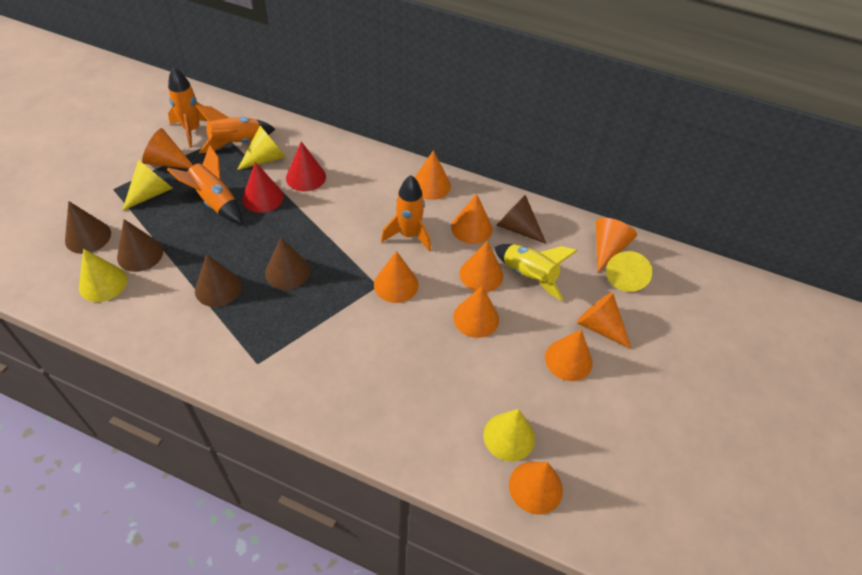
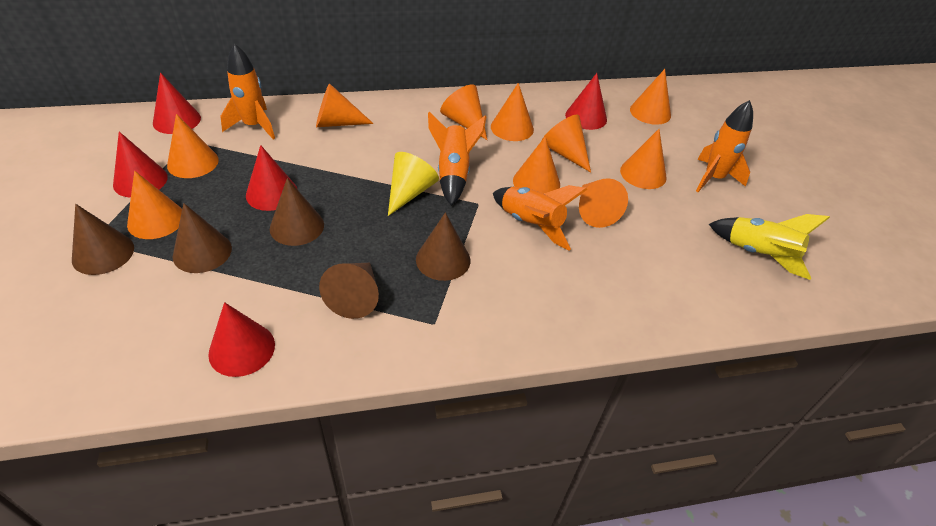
red cone: [242,162,284,213] [286,142,326,191] = 2 -> [113,132,168,198] [153,72,201,134] [208,302,275,377] [246,145,298,211] [565,73,607,130] = 5
yellow cone: [79,249,127,302] [122,160,173,211] [237,126,286,170] [484,409,535,462] [606,251,653,292] = 5 -> [388,152,439,216] = 1

